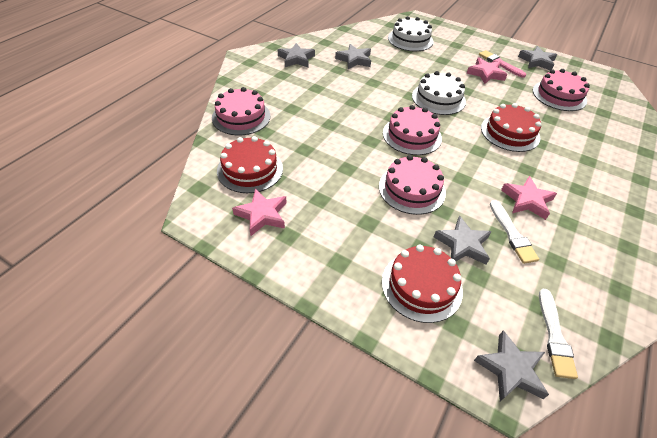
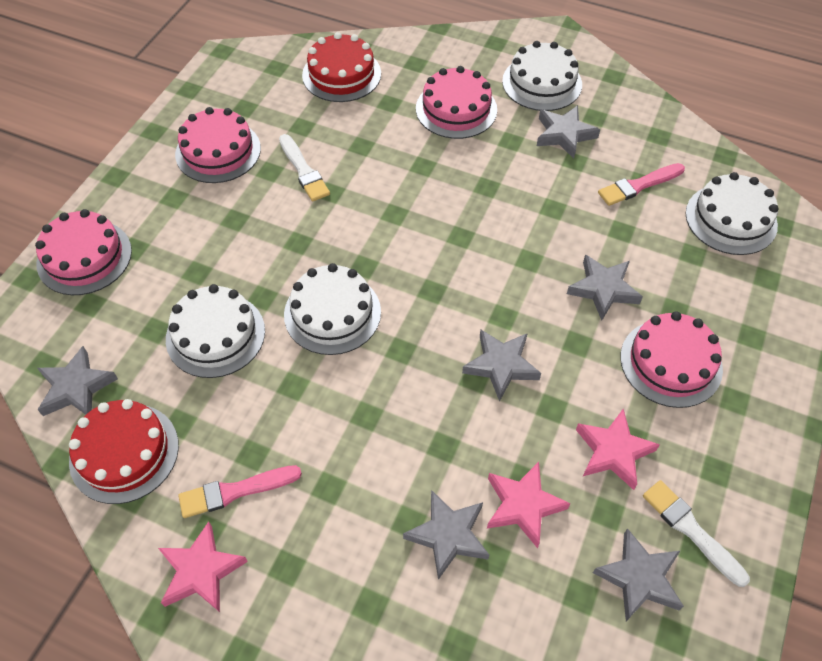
grey star: [278,43,315,67] [335,44,371,69] [434,216,492,265] [474,330,549,401] [518,46,557,70] = 5 -> [37,346,118,416] [403,490,489,580] [462,329,541,402] [537,105,600,159] [567,254,643,321] [593,528,684,621] = 6
pink brush: [479,50,526,78] = 1 -> [179,465,302,518] [598,163,685,206] = 2
red cake: [217,136,283,193] [382,245,463,323] [481,103,542,152] = 3 -> [69,399,179,504] [302,32,381,102] = 2
white cake: [388,16,433,51] [412,71,466,115] = 2 -> [166,284,265,378] [284,263,381,355] [502,41,582,111] [685,172,779,255] = 4

